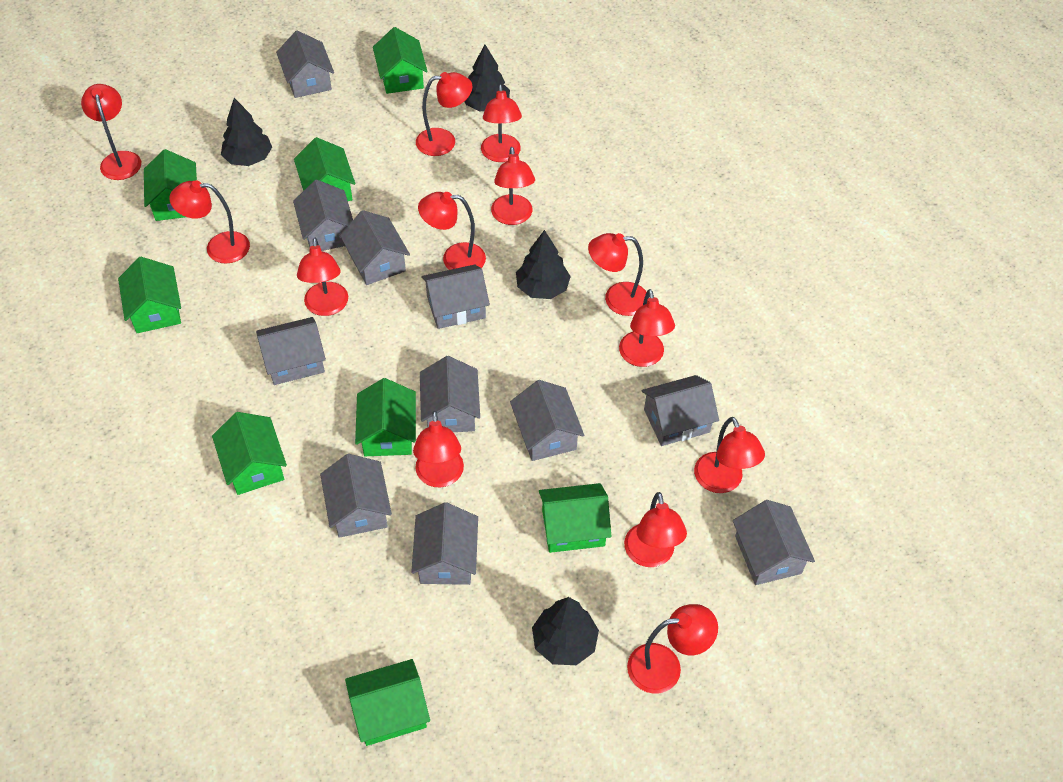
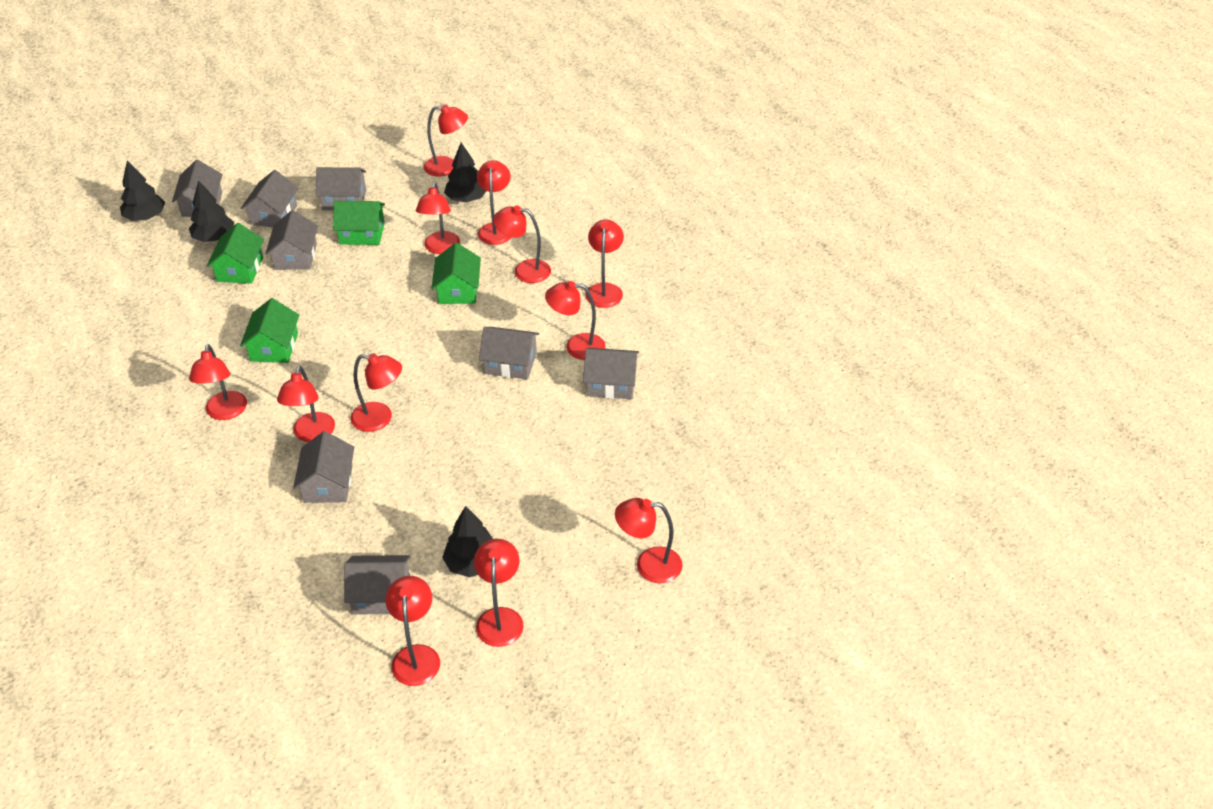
green house: [118,257,181,333] [144,149,197,221] [212,412,287,495] [294,137,355,201] [345,659,430,746] [355,378,416,456] [373,27,428,94] [539,483,611,553] = 8 -> [207,223,264,284] [240,298,299,363] [333,201,385,245] [431,243,481,304] = 4
grey house: [256,317,326,385] [276,31,334,98] [293,180,353,251] [320,454,392,538] [340,210,410,285] [411,502,478,585] [420,356,480,432] [421,264,490,329] [510,380,584,461] [641,375,719,446] [733,500,815,585] = 11 -> [172,160,223,217] [241,170,299,228] [265,210,318,270] [293,431,354,503] [316,167,366,210] [344,555,411,615] [479,327,539,379] [583,348,639,399] = 8
red lamp: [81,84,141,180] [169,180,250,264] [297,238,348,316] [413,411,464,487] [416,72,472,156] [418,192,486,270] [481,84,522,162] [491,147,535,225] [588,233,646,316] [619,289,675,367] [624,492,687,567] [627,604,718,694] [694,417,765,493] = 13 -> [189,344,247,420] [277,366,335,442] [351,353,402,432] [385,576,440,686] [416,183,460,254] [423,104,468,176] [474,539,524,647] [477,160,512,245] [493,205,551,283] [545,281,605,360] [586,219,624,308] [615,498,683,583] = 12

